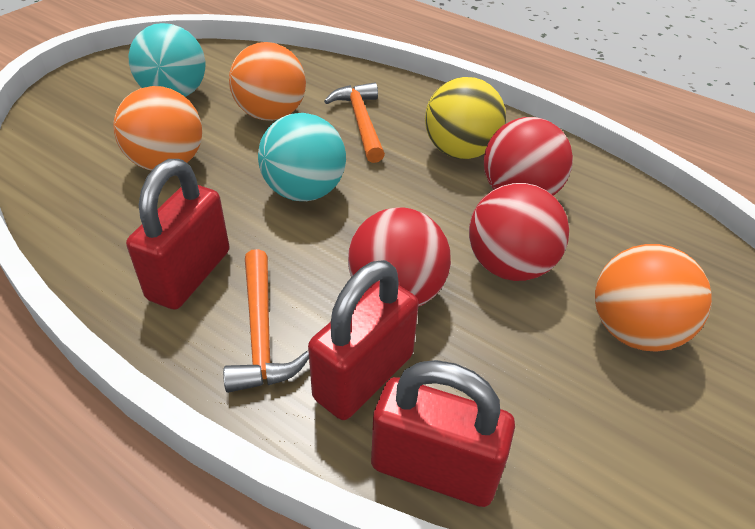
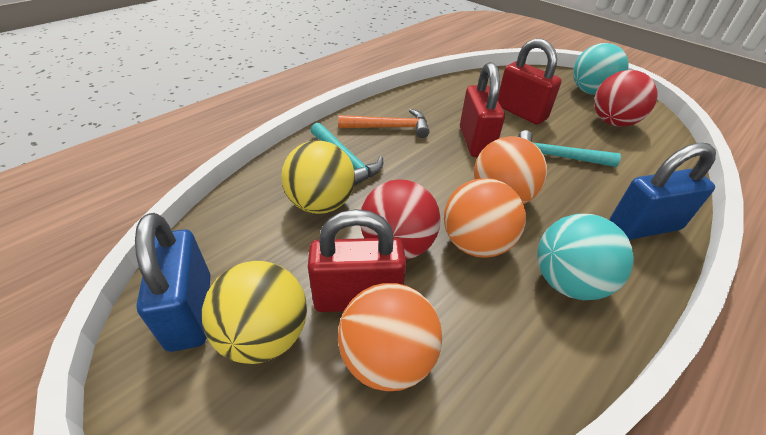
blue padlock: none = 0 -> [135,213,210,352] [610,143,716,240] = 2
orange hammer: [223,249,309,393] [324,82,385,163] = 2 -> [338,109,430,138] = 1
red ball: [348,207,451,307] [469,183,569,281] [484,117,573,196] = 3 -> [360,179,440,260] [594,70,657,127] = 2
turquoise hammer: none = 0 -> [311,122,383,186] [518,130,621,167] = 2
yellow ball: [425,77,506,159] = 1 -> [202,261,307,364] [281,140,355,214] = 2

